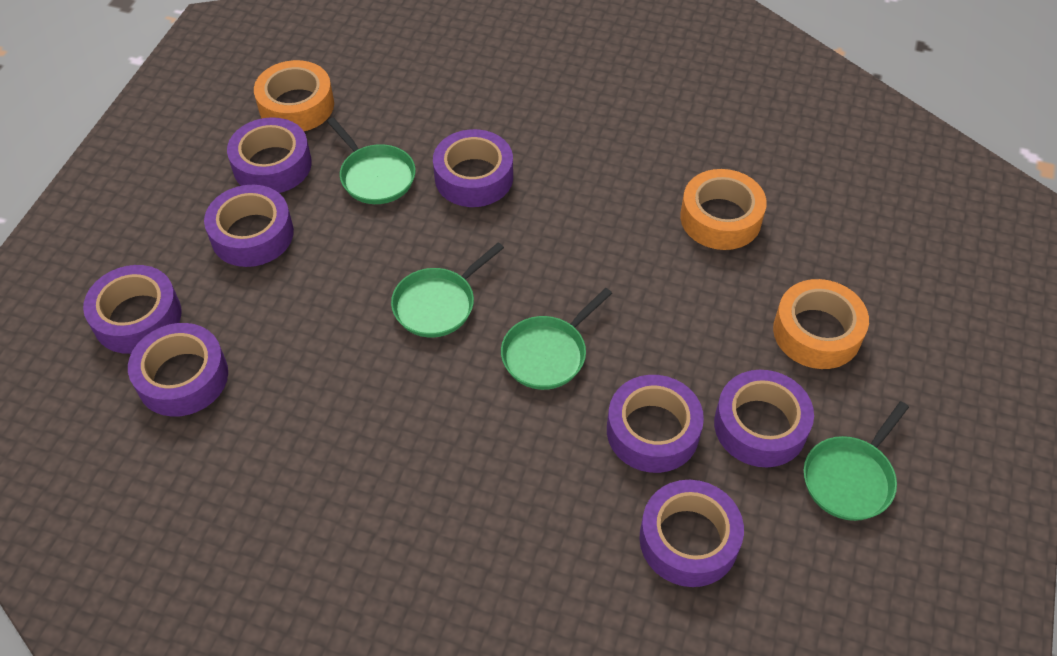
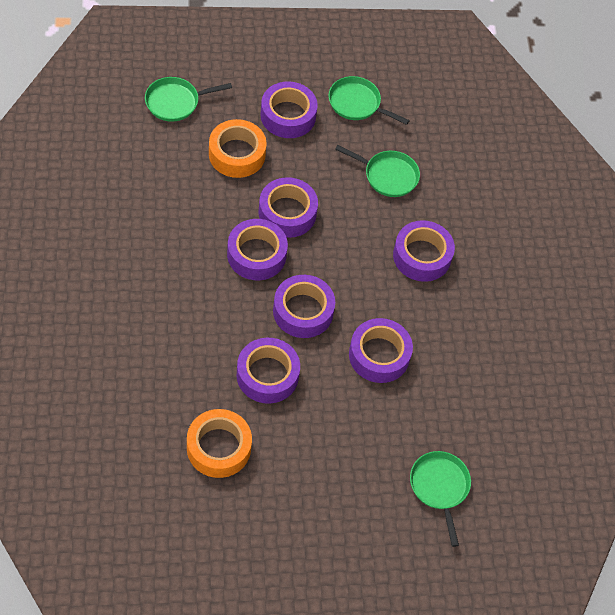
orange tape: [254,60,334,131] [680,169,767,250] [773,279,869,369] = 3 -> [187,409,252,478] [209,119,267,178] = 2
purple tape: [83,265,181,354] [128,323,228,417] [204,185,294,267] [227,117,312,193] [433,129,513,207] [607,375,704,473] [639,480,744,587] [714,370,814,467] = 8 -> [227,219,288,280] [237,338,300,404] [259,177,318,238] [260,81,318,138] [273,275,335,338] [349,318,413,383] [393,220,455,282] = 7

